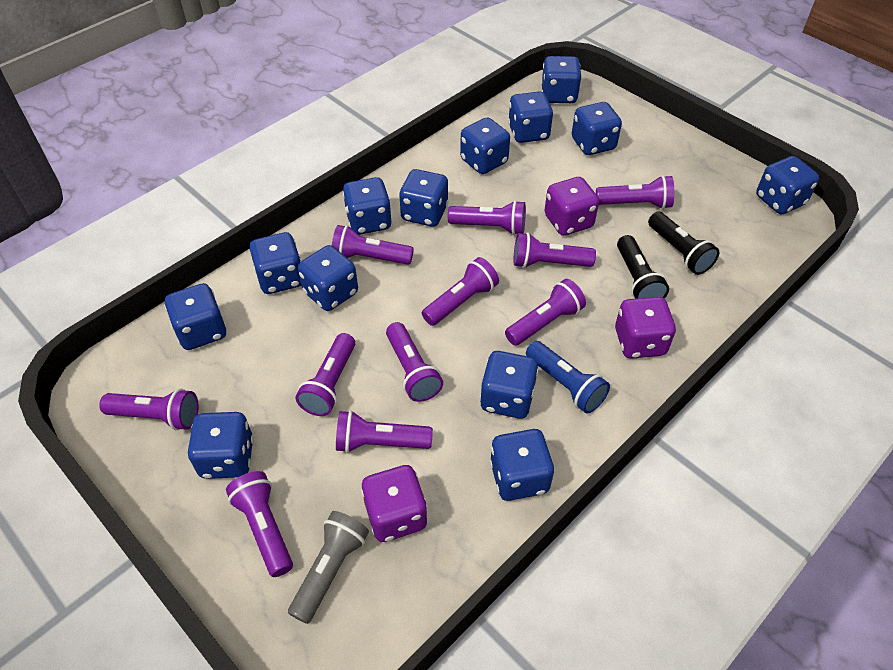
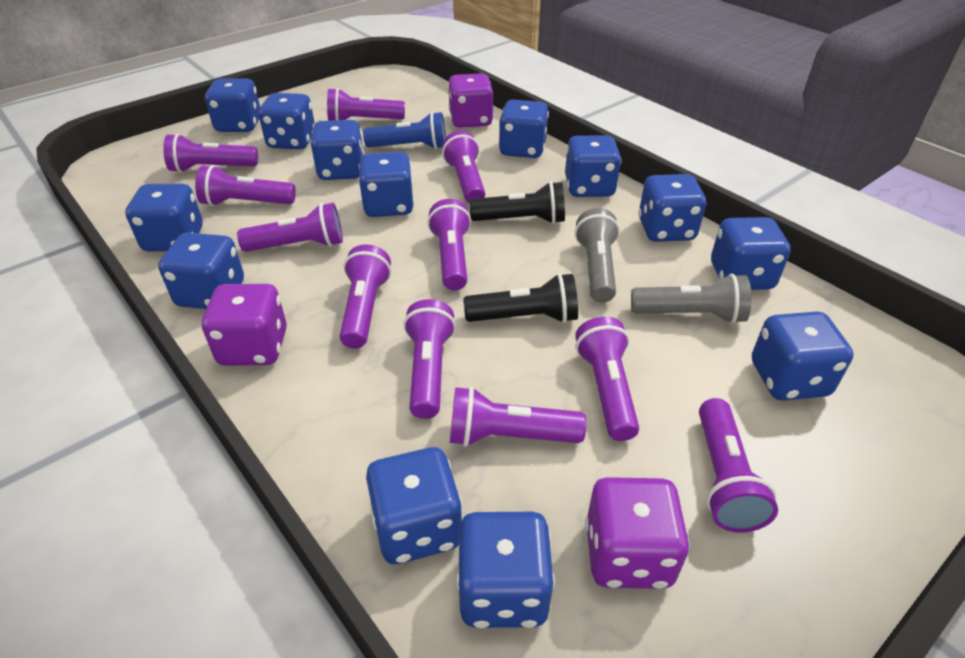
grey flashlight: [288,511,369,624] = 1 -> [575,208,620,303] [631,274,751,324] = 2

